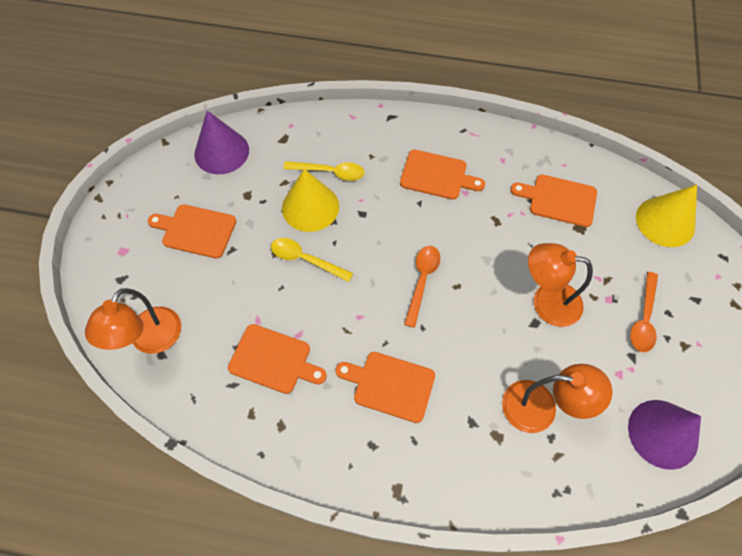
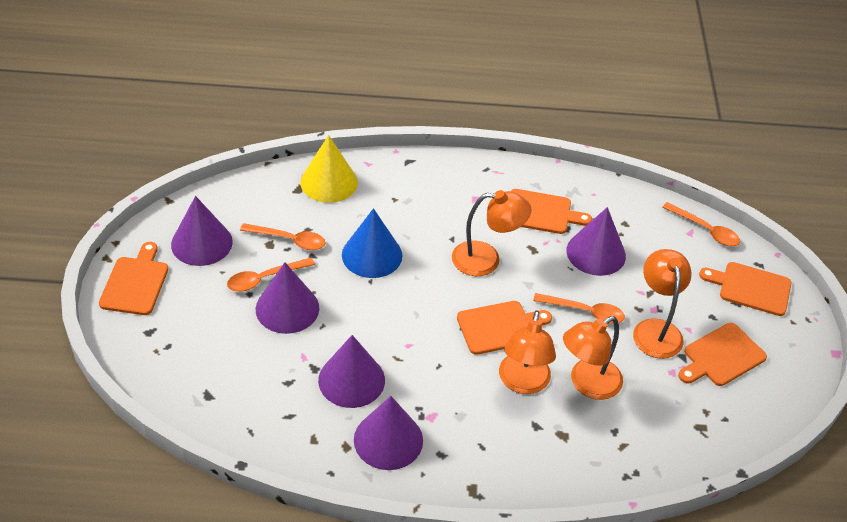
blue cone: none = 0 -> [342,208,402,278] = 1
orange lamp: [85,288,181,354] [502,364,613,433] [528,243,593,327] = 3 -> [452,190,532,276] [499,311,556,394] [563,316,623,400] [633,249,691,359] = 4
orange spoon: [404,246,440,328] [630,272,658,352] = 2 -> [227,258,315,292] [240,223,325,250] [533,293,625,324] [662,202,740,246] = 4
purple cone: [194,111,249,174] [628,400,701,470] = 2 -> [171,196,233,266] [256,262,319,334] [318,335,385,408] [354,396,423,470] [566,207,626,276] = 5
yellow cone: [282,169,339,232] [636,185,697,247] = 2 -> [300,135,358,203] = 1
yellow spoon: [271,238,353,282] [284,161,365,181] = 2 -> none = 0

